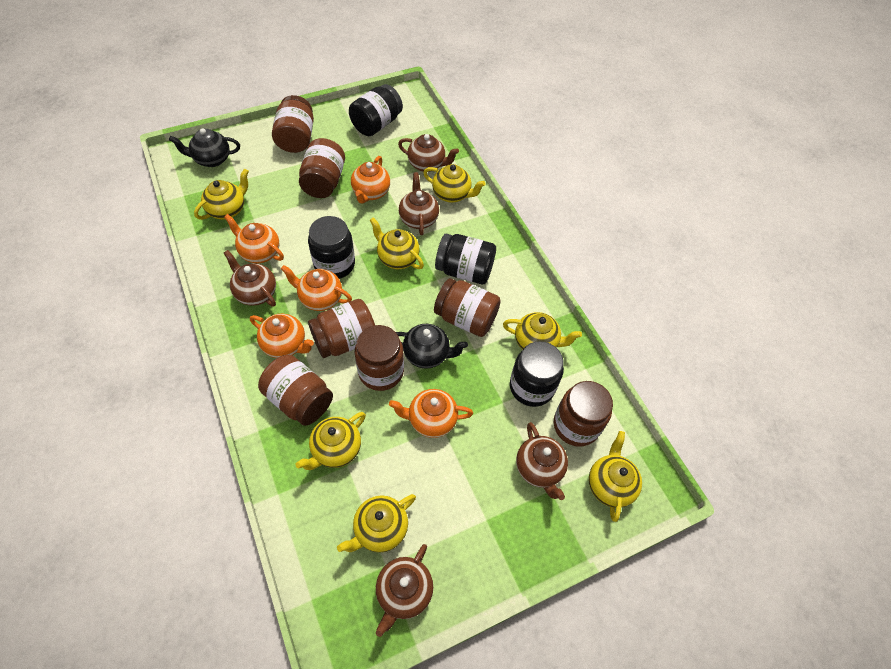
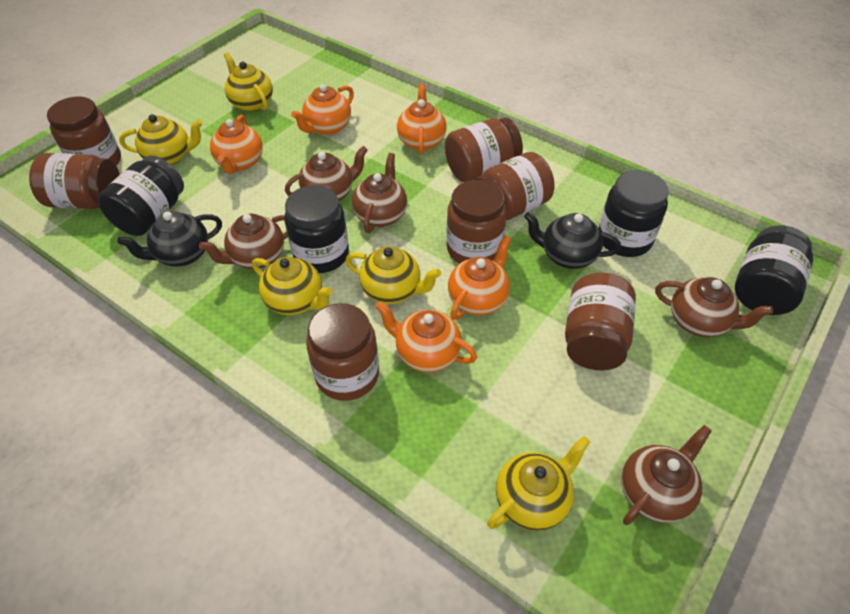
yellow teapot: [194,169,249,220] [295,412,366,470] [337,494,416,553] [370,217,424,269] [423,164,486,203] [503,312,582,350] [589,431,642,522] = 7 -> [119,114,203,165] [224,52,273,112] [252,257,332,315] [345,246,441,304] [487,436,590,531] = 5

